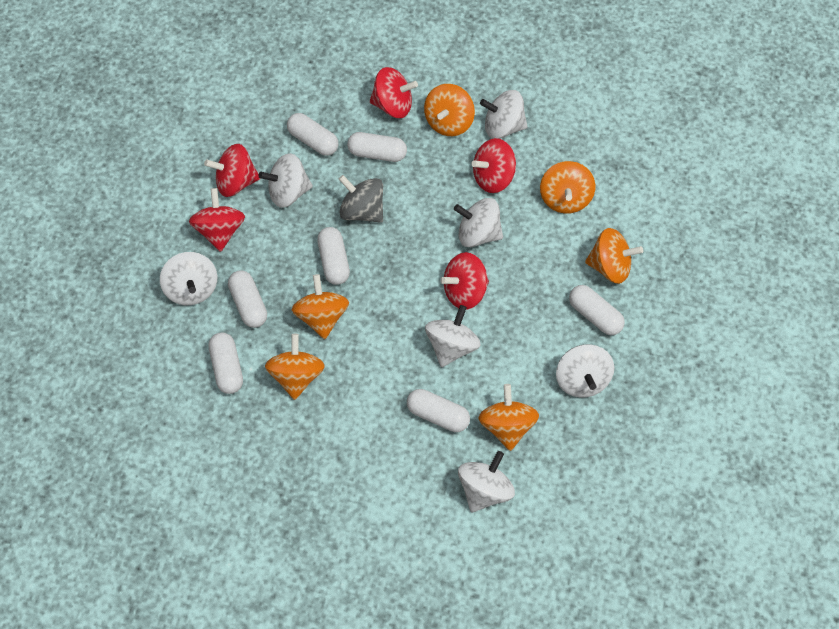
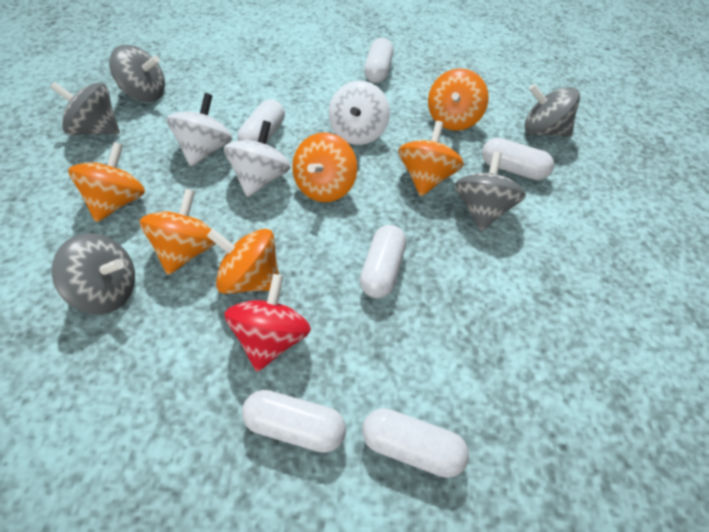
grey spinning top: [339,175,383,223] = 1 -> [50,82,120,135] [52,233,135,314] [109,45,165,102] [455,151,526,231] [525,84,580,137] = 5
red spinning top: [189,188,245,252] [204,144,260,197] [370,67,418,118] [440,252,489,310] [471,138,516,193] = 5 -> [224,274,311,372] = 1
white capsule: [209,332,243,394] [228,270,267,328] [287,113,339,156] [317,227,350,285] [347,132,407,162] [407,389,470,432] [569,285,625,335] = 7 -> [237,99,285,143] [242,390,346,453] [360,225,406,298] [362,408,469,478] [364,38,394,83] [482,138,554,180] = 6
white spinning top: [160,252,217,305] [259,153,313,208] [425,305,481,367] [454,198,503,247] [458,451,515,512] [480,90,528,139] [556,344,614,398] = 7 -> [167,93,232,167] [224,121,291,197] [329,81,390,145] = 3

